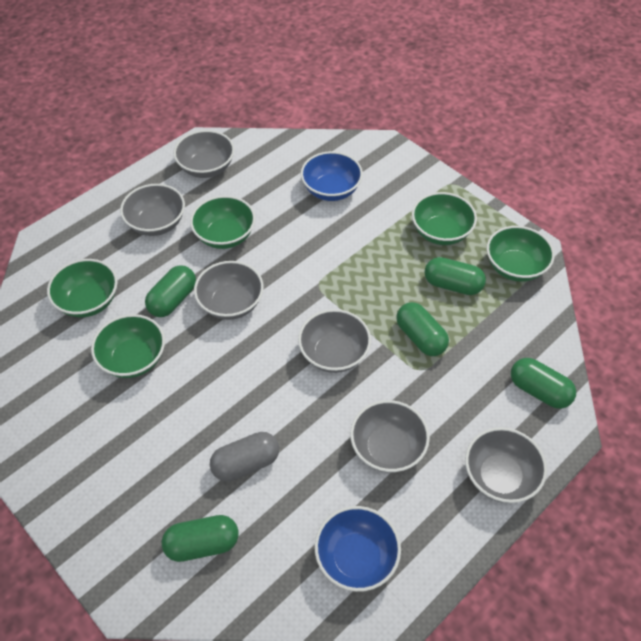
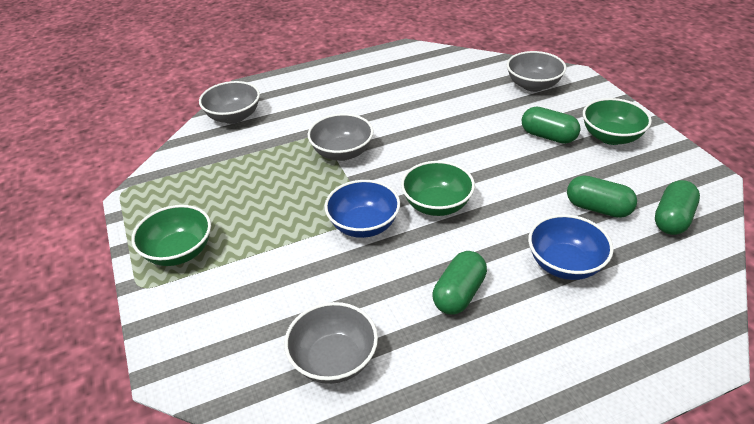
green bowl: [47,259,118,317] [91,314,165,378] [190,195,255,249] [412,192,477,245] [487,226,555,282] = 5 -> [131,205,211,266] [401,161,475,216] [583,98,652,145] = 3
green capsule: [145,265,196,317] [162,515,239,562] [396,302,449,356] [424,257,486,295] [511,358,576,409] = 5 -> [433,251,487,315] [522,107,580,144] [567,175,637,218] [655,180,700,235] = 4
grey bowl: [120,184,185,236] [173,130,235,178] [194,261,264,320] [298,309,371,373] [350,400,430,473] [465,427,547,503] = 6 -> [199,81,260,124] [284,302,378,384] [308,113,374,161] [507,51,567,92] = 4
grey capsule: [210,432,279,481] = 1 -> none = 0

